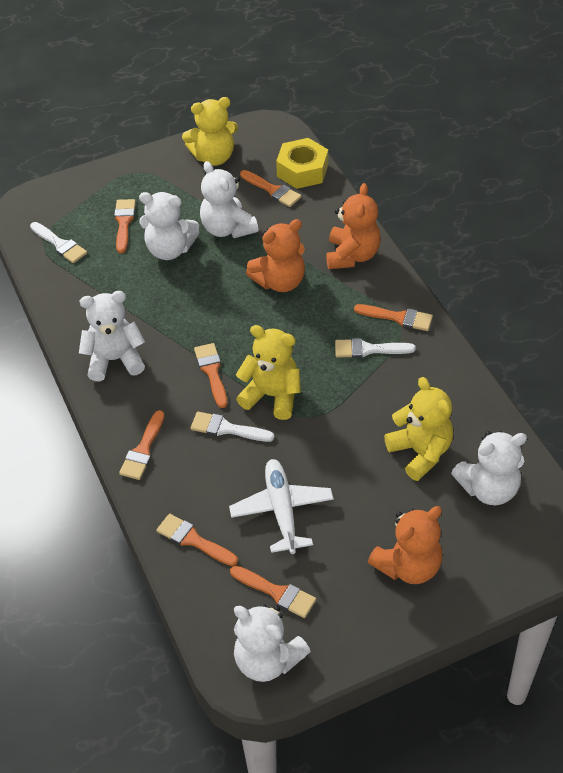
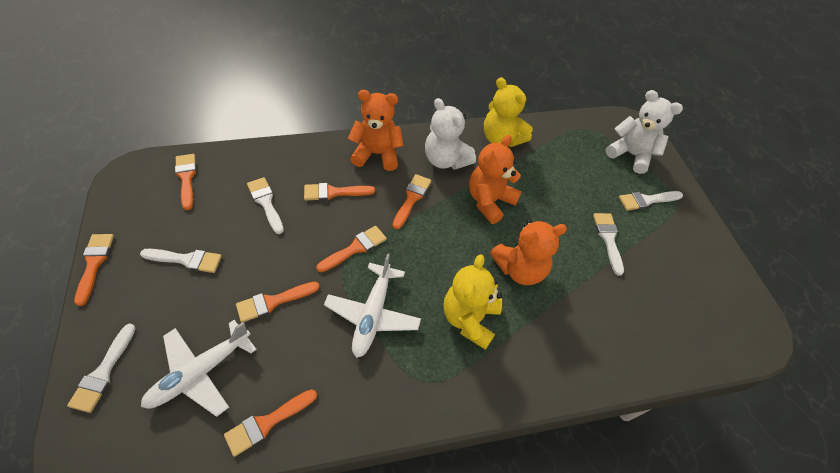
white brush: [30,222,87,263] [191,412,274,442] [335,338,416,358] = 3 -> [67,323,136,413] [140,249,222,273] [247,177,284,234] [593,213,624,276] [619,191,683,211] = 5
white plane: [229,459,334,554] = 1 -> [141,320,257,417] [324,253,421,358] = 2
white teddy bear: [79,291,145,381] [139,192,200,260] [200,161,258,238] [234,604,311,682] [451,431,527,505] = 5 -> [425,98,476,170] [606,90,683,174] = 2
yellow nut: [276,138,328,189] = 1 -> none = 0
yellow teddy bear: [182,97,238,166] [236,325,301,420] [384,377,453,481] = 3 -> [443,254,502,350] [484,77,533,147] = 2

